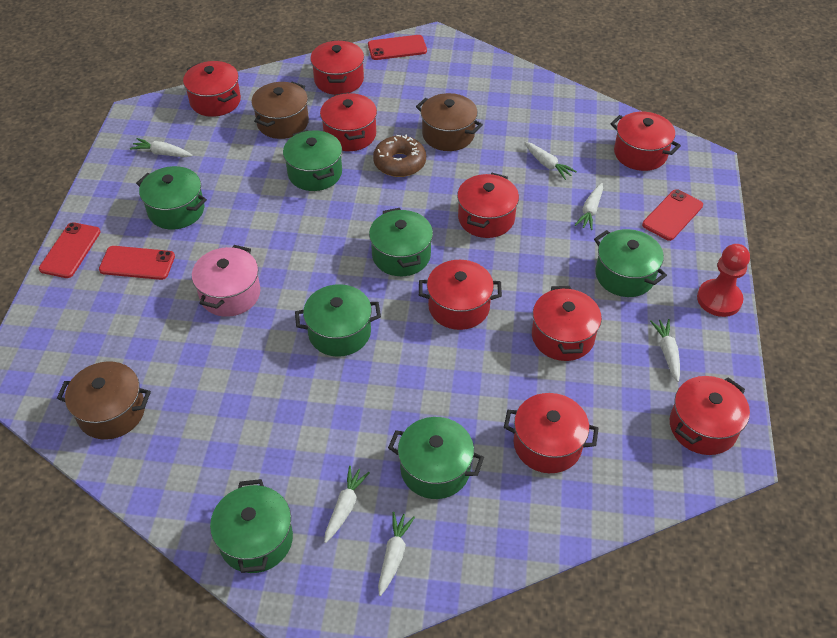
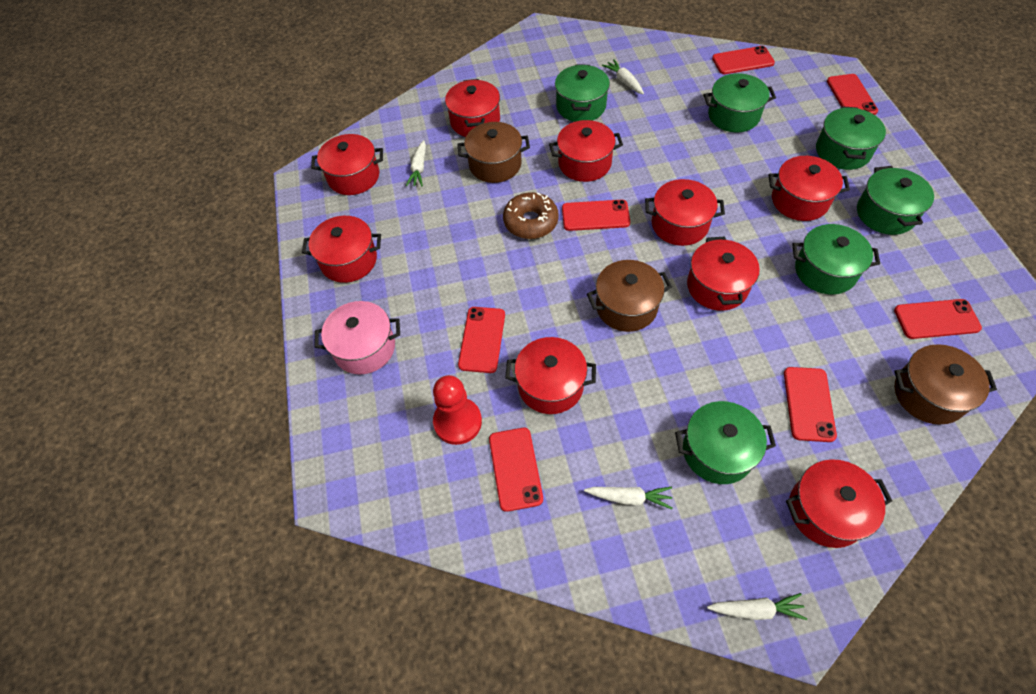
green pot: [136,166,207,230] [210,479,293,573] [283,130,342,191] [295,284,381,357] [369,208,433,276] [388,417,484,499] [594,229,667,297] = 7 -> [555,65,610,122] [675,401,776,484] [703,73,776,132] [792,224,880,295] [816,106,886,170] [857,166,934,235] = 6
red phone: [39,222,101,278] [99,246,175,280] [368,35,427,60] [642,189,703,241] = 4 -> [458,307,505,373] [489,428,543,512] [562,200,630,231] [712,46,775,74] [784,367,837,442] [827,74,878,115] [894,299,982,339] = 7
white carrot: [130,138,193,157] [324,466,370,543] [378,512,415,596] [524,142,577,180] [575,183,603,230] [650,319,680,382] = 6 -> [406,140,426,186] [584,487,672,509] [602,60,644,94] [707,593,807,620] = 4

